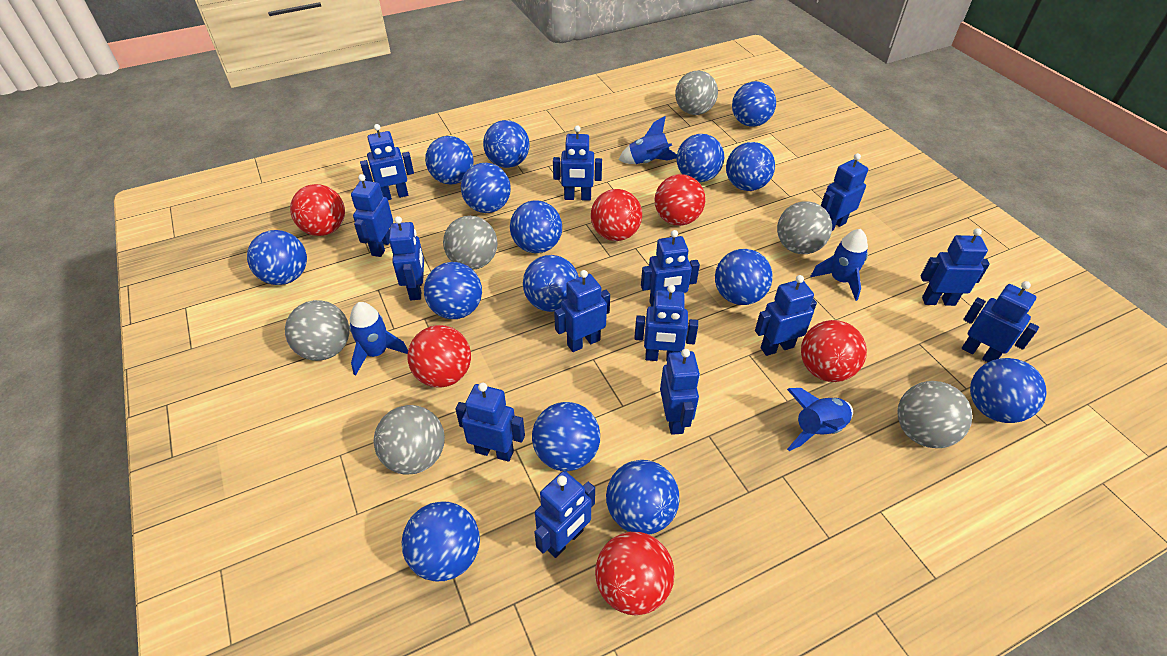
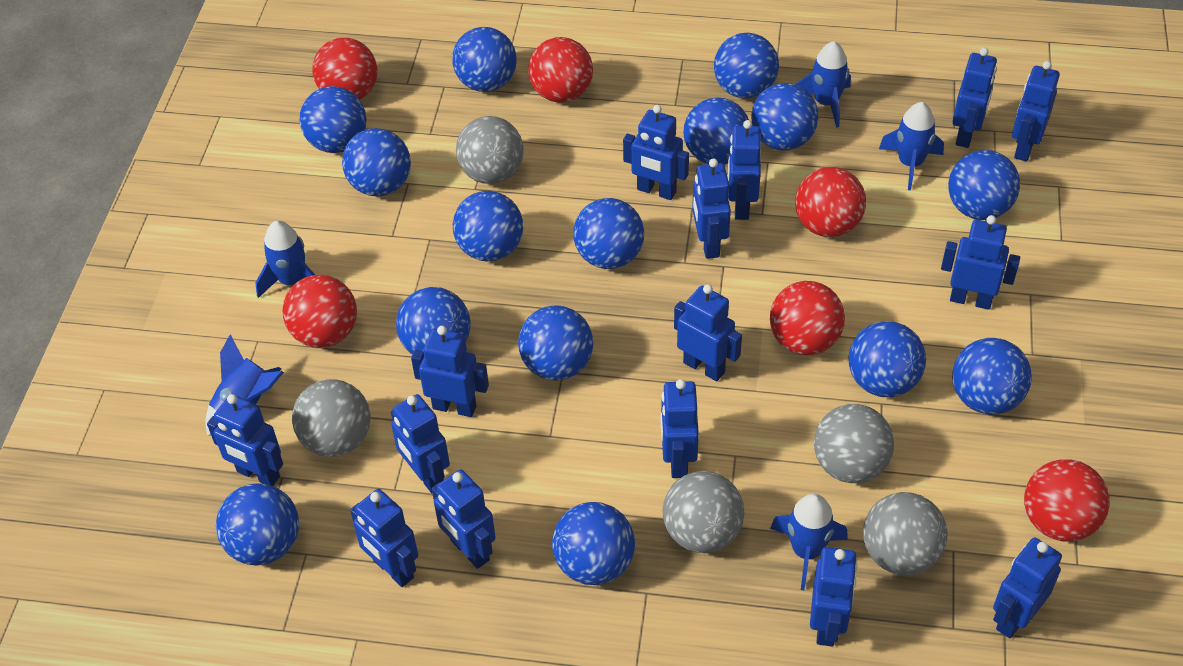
blue robot: [351,174,393,257] [360,124,414,200] [389,216,424,300] [455,382,525,462] [534,471,595,558] [553,125,602,201] [554,270,610,352] [634,285,698,361] [641,230,700,307] [660,349,700,435] [755,275,817,356] [821,153,868,231] [921,228,990,306] [962,281,1039,362] = 14 -> [207,394,283,486] [350,489,418,587] [391,394,450,493] [411,326,489,417] [432,469,496,569] [623,105,689,200] [661,379,699,478] [674,284,742,381] [692,159,731,259] [728,120,761,220] [810,547,858,646] [941,215,1020,310] [952,48,997,148] [993,537,1062,638] [1012,61,1060,162] = 15
blue rocket: [349,302,408,376] [619,116,677,164] [787,388,853,451] [811,229,868,301] = 4 -> [205,334,284,436] [255,221,315,298] [770,494,848,590] [796,41,851,128] [879,102,944,190] = 5
grey ball: [285,300,349,361] [374,405,445,475] [443,216,498,269] [675,71,718,115] [777,201,832,254] [897,381,973,448] = 6 -> [292,379,371,457] [456,116,524,184] [662,471,744,553] [814,404,894,483] [863,492,947,576] = 5

